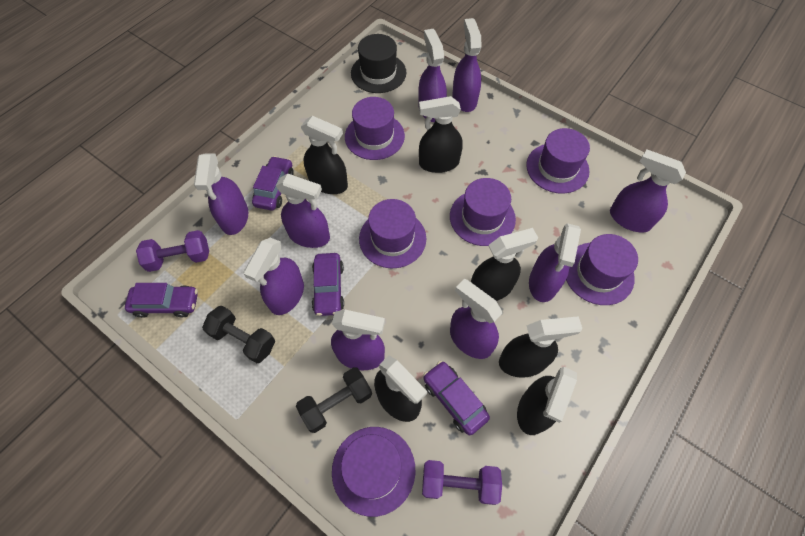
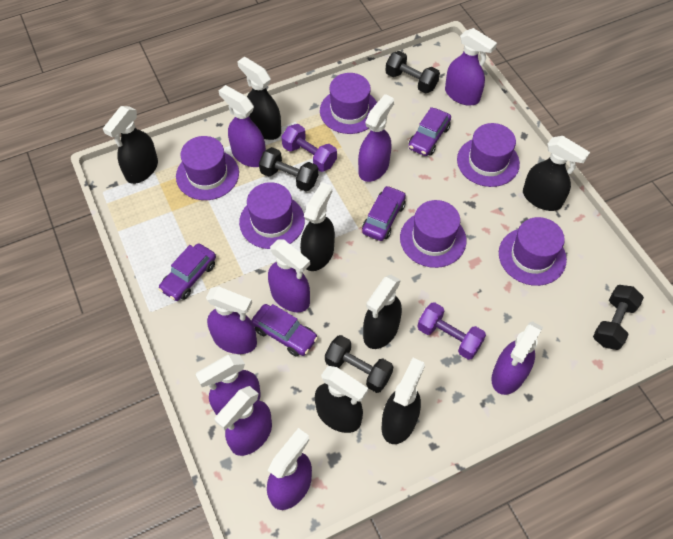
black dumbbell: [202,306,275,363] [296,367,372,433] = 2 -> [259,147,318,192] [325,335,393,393] [385,51,440,93] [593,285,644,350] = 4
black hat: [351,34,406,93] = 1 -> none = 0
black spray bottle: [301,116,348,194] [374,355,427,422] [419,96,463,173] [471,228,538,301] [499,316,582,378] [517,367,577,435] = 6 -> [103,106,158,184] [237,57,281,140] [300,182,335,271] [315,366,368,433] [363,275,402,349] [382,358,425,444] [523,136,590,211] = 7

